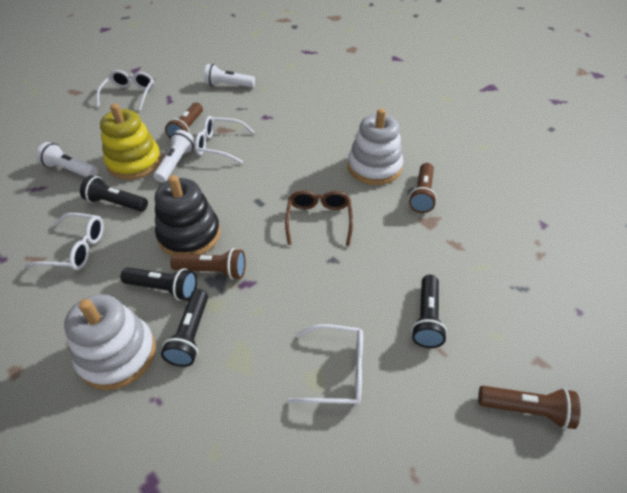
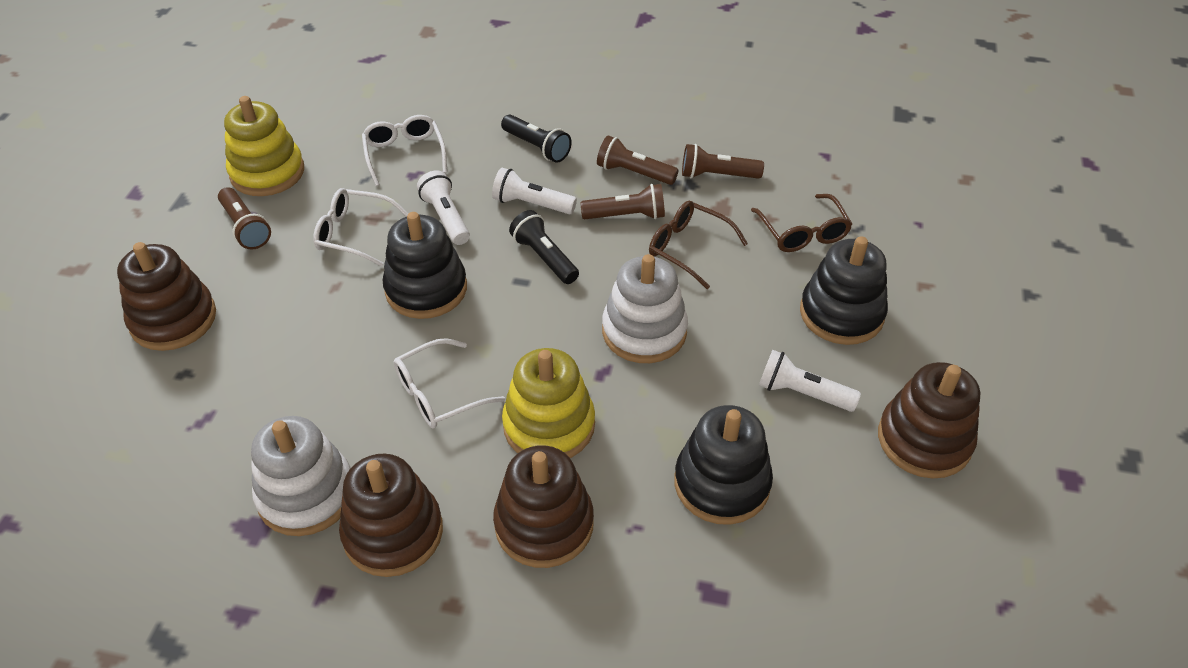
black flashlight: [80,175,148,212] [120,267,197,301] [161,289,208,367] [411,275,447,348] = 4 -> [501,115,572,163] [509,210,579,284] = 2
black stacking toy: [155,175,220,256] = 1 -> [382,212,467,319] [674,405,773,525] [800,236,888,345] = 3
brown glasses: [285,190,353,246] = 1 -> [649,201,748,289] [751,194,852,252] = 2
brown stacking toy: none = 0 -> [117,242,216,351] [339,453,443,577] [493,445,594,568] [878,362,980,479] = 4
white glasses: [24,213,104,270] [96,70,154,111] [195,116,255,164] [287,324,363,406] = 4 -> [313,188,409,266] [362,115,447,186] [394,338,505,429] = 3
yellow stacking toy: [100,104,162,180] = 1 -> [224,96,304,196] [502,348,595,458] = 2

